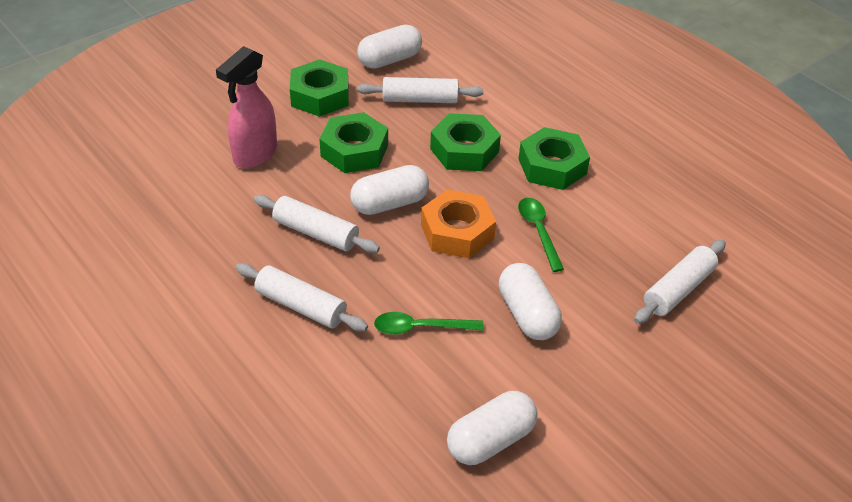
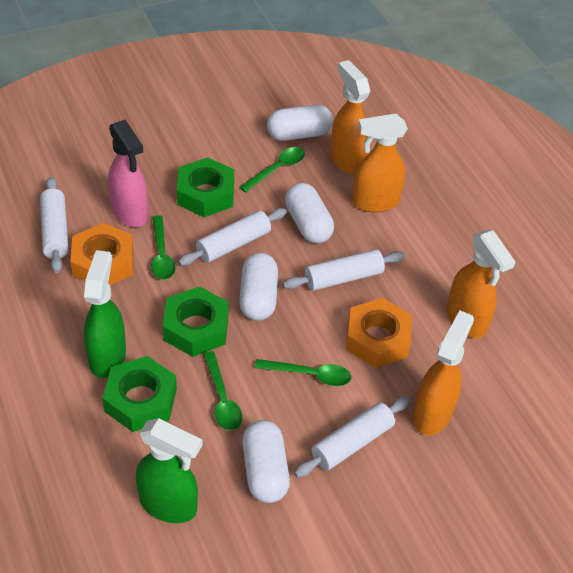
green nut: [290,59,349,117] [320,112,388,173] [430,113,501,171] [519,127,590,190] = 4 -> [102,356,177,432] [162,286,229,357] [177,157,234,217] = 3
green spoon: [374,312,484,335] [518,198,564,272] = 2 -> [151,215,175,280] [203,351,242,431] [239,147,305,193] [255,359,351,386] = 4
green spray bottle: none = 0 -> [84,250,126,378] [136,418,202,523] = 2
orange nut: [421,189,496,258] = 1 -> [71,223,133,285] [346,298,412,368] = 2
orange spray bottle: none = 0 -> [330,60,370,174] [352,113,408,212] [413,310,474,435] [447,230,515,338] = 4

